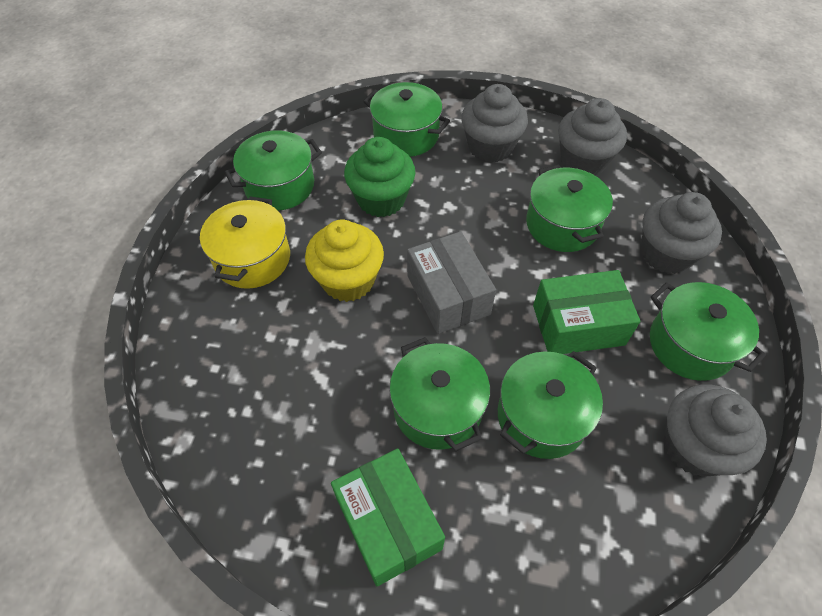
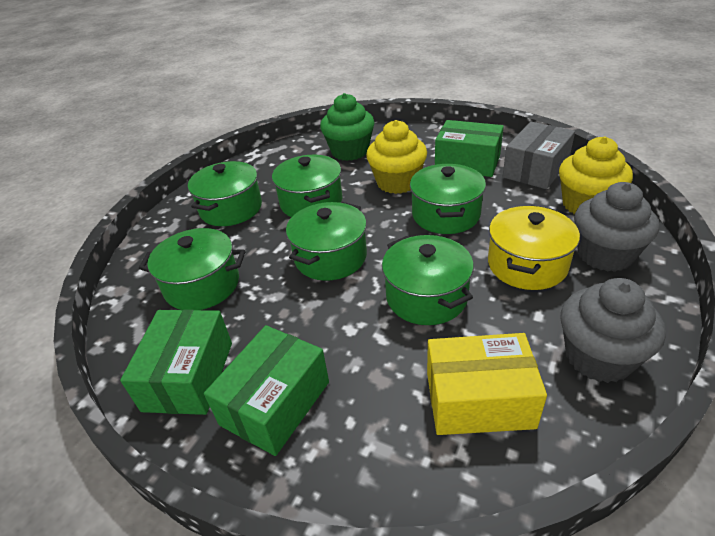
green box: [331,448,445,586] [533,270,640,354] = 2 -> [120,310,232,415] [204,325,329,456] [435,120,504,177] = 3
grey cupcake: [461,84,528,163] [558,98,627,175] [641,192,722,274] [664,384,767,477] = 4 -> [560,278,666,383] [574,182,659,272] = 2
yellow box: none = 0 -> [427,333,547,435] = 1
yellow cupcake: [305,220,384,302] = 1 -> [366,120,427,194] [559,136,633,215] = 2

